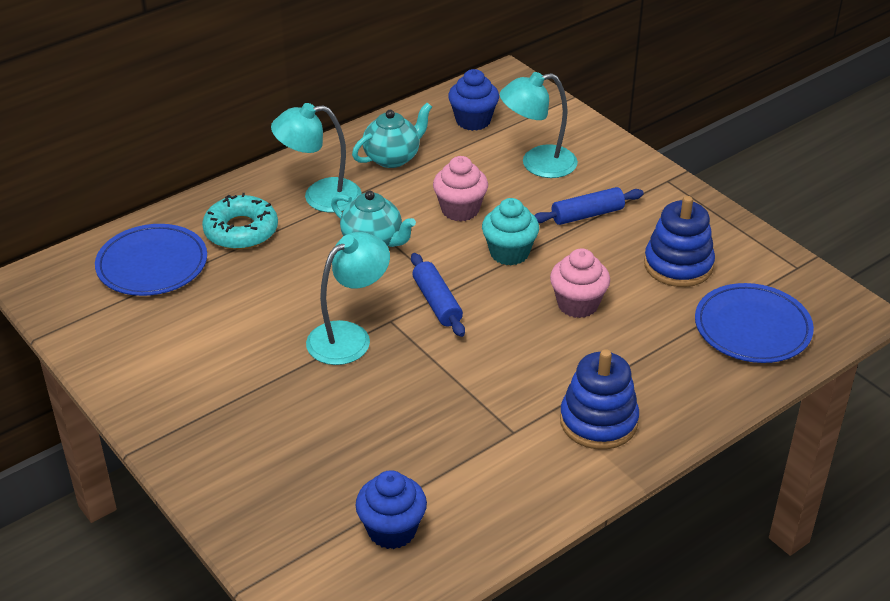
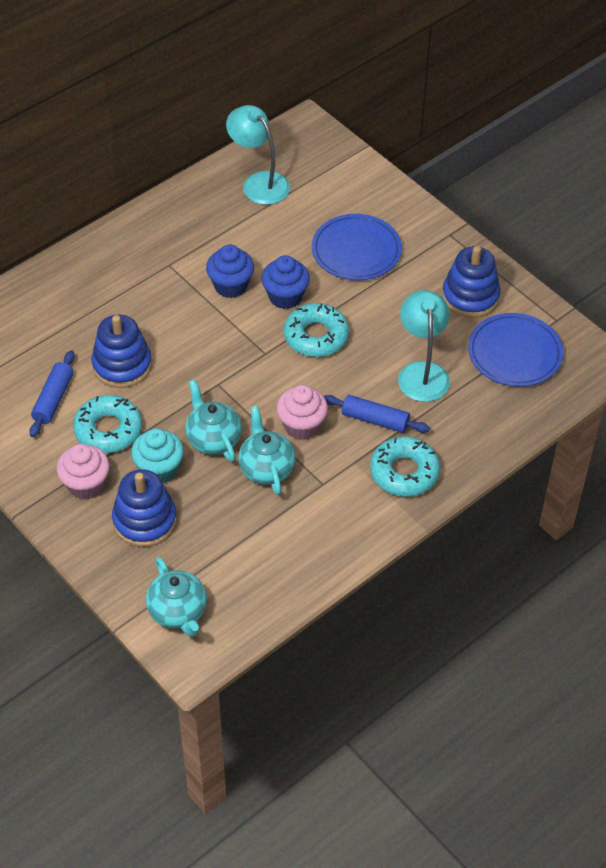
blue stacking toy: [560,349,639,449] [644,196,715,287] = 2 -> [91,314,152,388] [112,469,177,547] [442,246,501,318] = 3
turquoise donut: [202,193,278,250] = 1 -> [73,395,142,453] [284,303,349,357] [370,436,440,497] = 3
turquoise lamp: [271,103,362,213] [306,232,390,365] [500,72,578,178] = 3 -> [226,105,290,205] [398,290,450,402] = 2
turquoise teapot: [331,190,416,247] [352,103,432,168] = 2 -> [146,557,207,637] [185,379,242,462] [238,406,295,495] = 3

